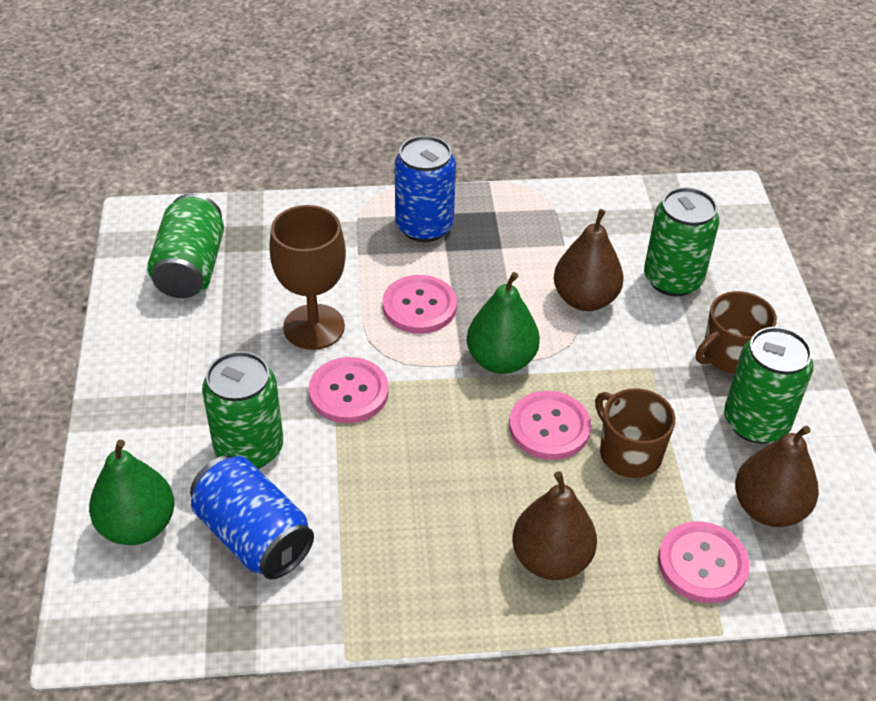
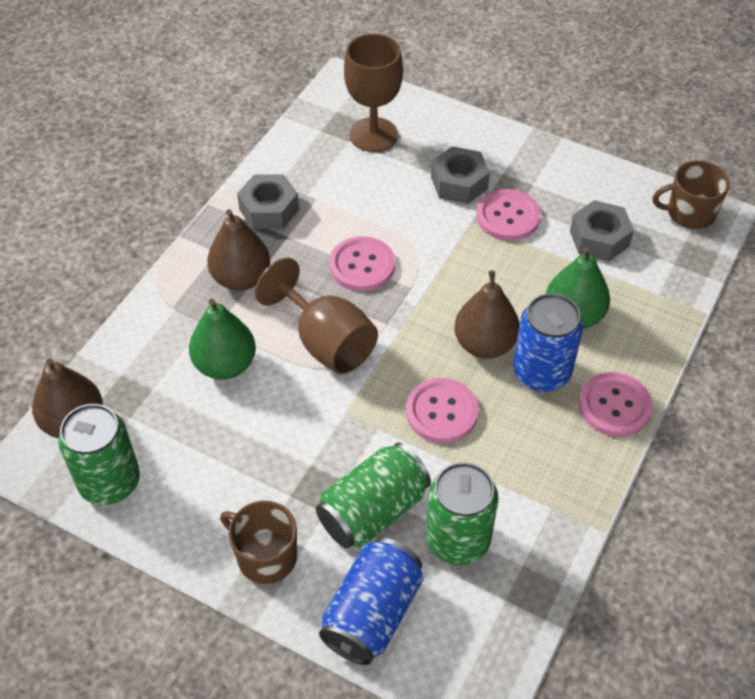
brown goblet: [269,205,346,350] = 1 -> [255,258,378,374] [344,34,403,152] = 2
green can: [147,194,224,298] [202,351,283,469] [644,187,719,296] [724,327,814,444] = 4 -> [58,404,140,505] [316,443,431,548] [426,462,498,565] = 3
grey nut: none = 0 -> [237,174,299,229] [431,146,490,204] [570,200,634,261] = 3

